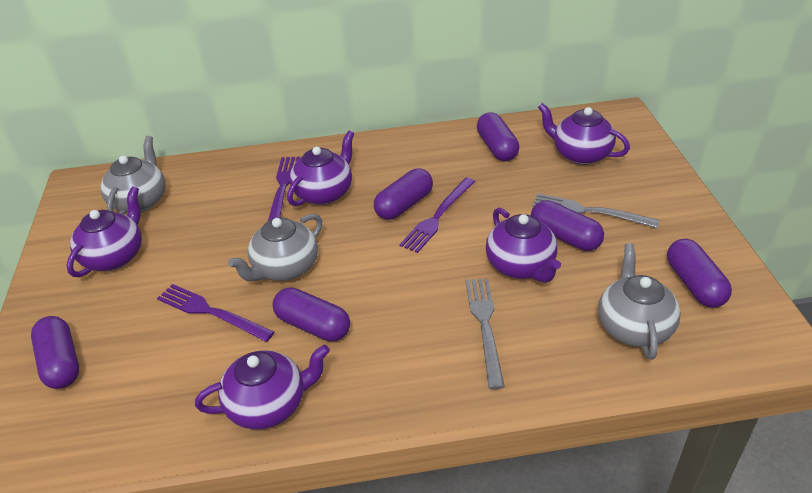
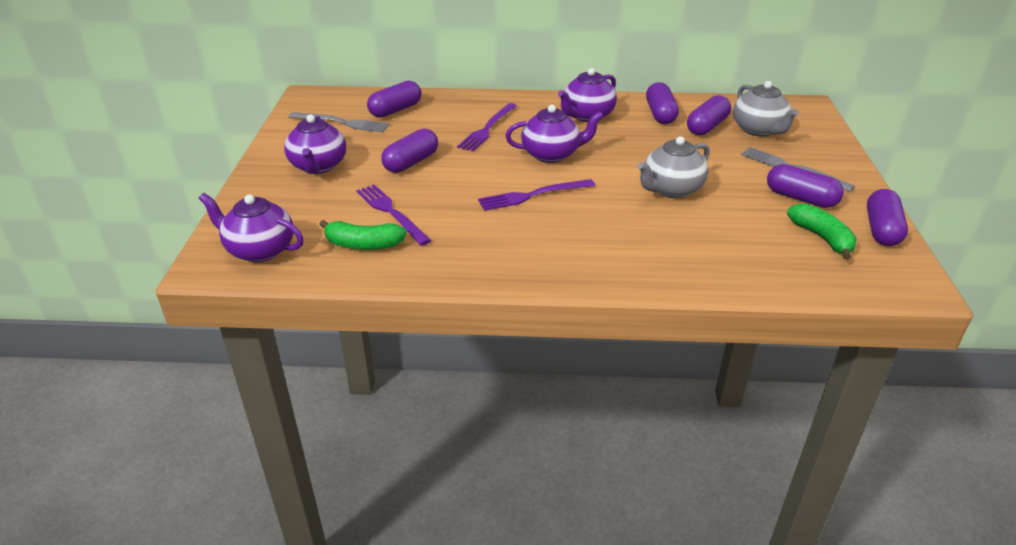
green banana: none = 0 -> [319,220,407,250] [787,203,857,260] = 2
grey teapot: [100,136,166,215] [228,214,322,281] [598,243,681,360] = 3 -> [637,136,710,198] [733,81,799,137] = 2
purple teapot: [66,186,142,277] [195,345,330,430] [287,131,354,206] [486,208,561,283] [538,103,630,165] = 5 -> [199,193,304,262] [284,115,346,174] [506,105,604,163] [558,68,617,122] = 4

